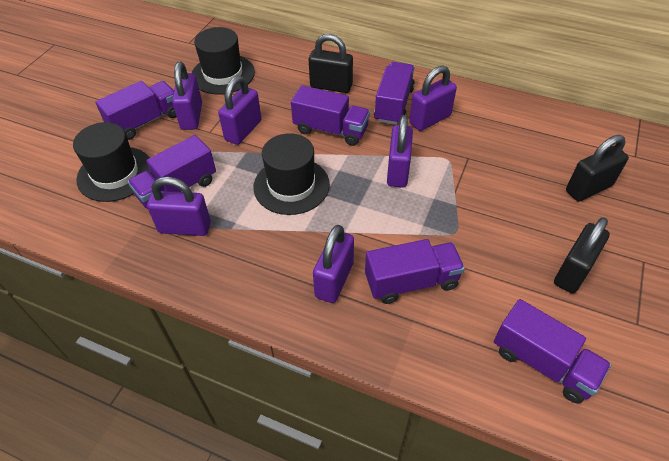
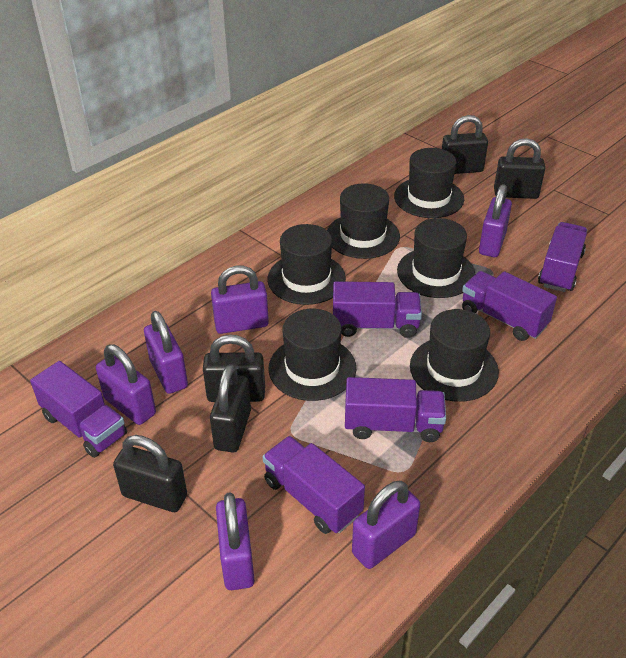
black hat: [73,122,152,202] [192,27,255,94] [253,133,330,215] = 3 -> [267,224,346,305] [268,309,356,401] [327,183,400,259] [394,148,464,218] [397,218,475,298] [410,309,499,402] = 6
black padlock: [309,34,353,93] [554,217,610,294] [566,135,629,202] = 3 -> [113,435,187,512] [203,334,265,402] [210,364,251,452] [442,115,488,174] [494,138,545,199] = 5

